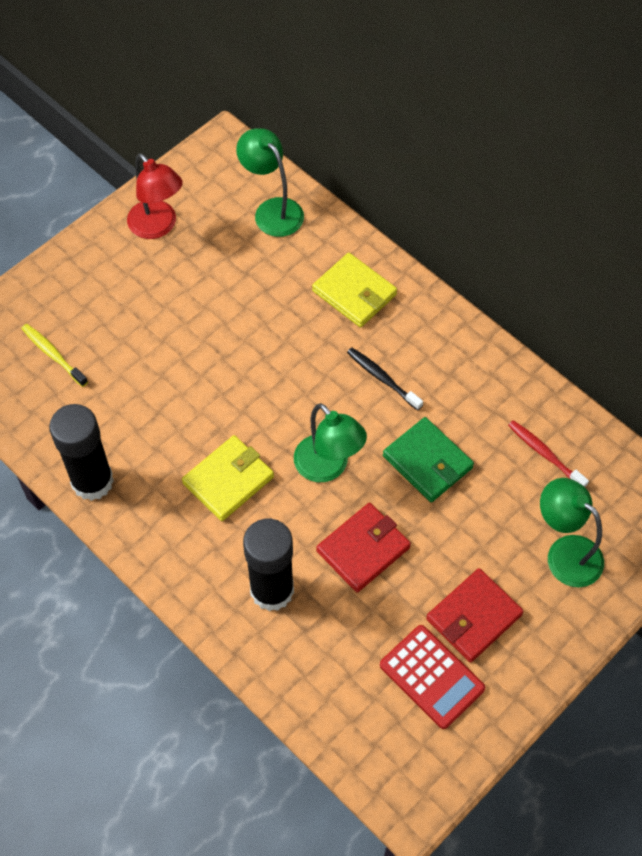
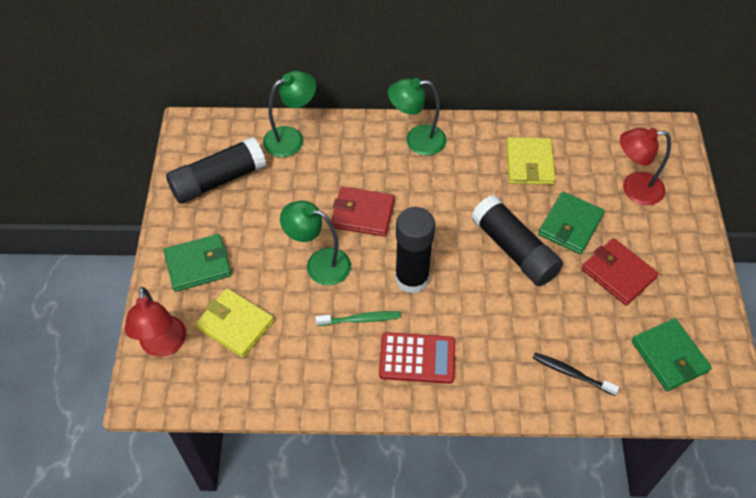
black glue stick: [49,404,114,501] [243,519,294,611] = 2 -> [166,137,266,204] [395,207,435,294] [471,195,563,286] = 3
green toothbrush: none = 0 -> [315,311,401,326] = 1
green wallet: [383,417,474,502] = 1 -> [164,234,232,292] [538,192,605,254] [632,318,712,391] = 3
red lamp: [127,153,183,239] = 1 -> [125,287,186,357] [620,128,671,205] = 2
red toothbrush: [508,420,589,487] = 1 -> none = 0
yellow toothbrush: [21,324,88,387] = 1 -> none = 0

